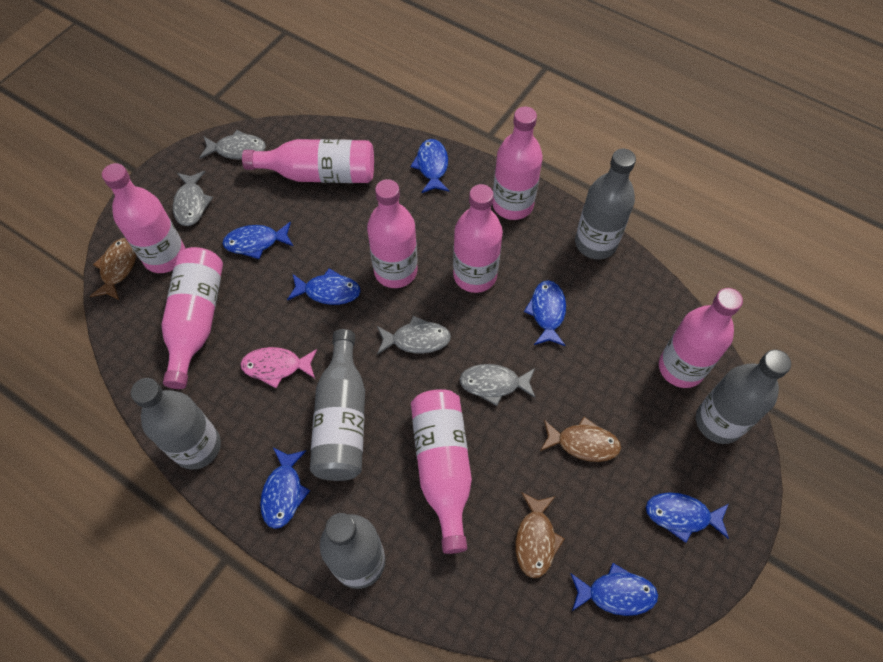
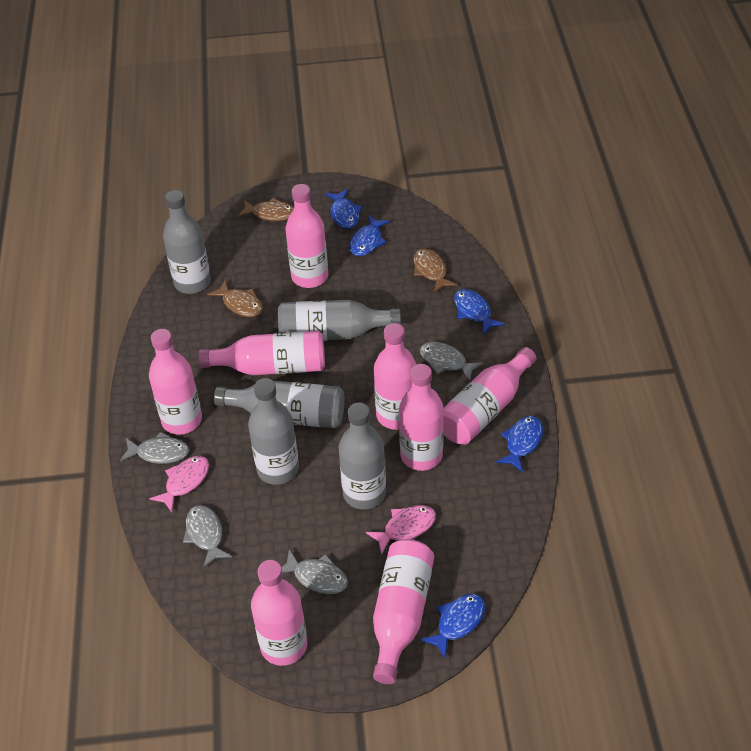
blue fish: [222,222,293,259] [260,448,310,529] [287,268,361,305] [411,139,450,193] [524,280,566,346] [570,563,658,616] [646,492,729,543] = 7 -> [325,189,363,229] [349,215,390,256] [420,594,485,659] [454,289,505,335] [496,416,543,472] = 5
pink fish: [241,347,317,388] = 1 -> [149,456,209,512] [366,505,436,555] = 2

